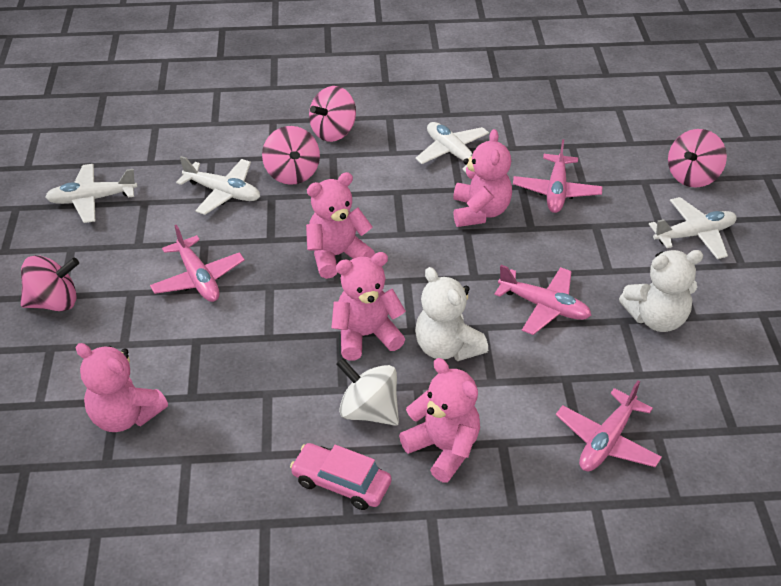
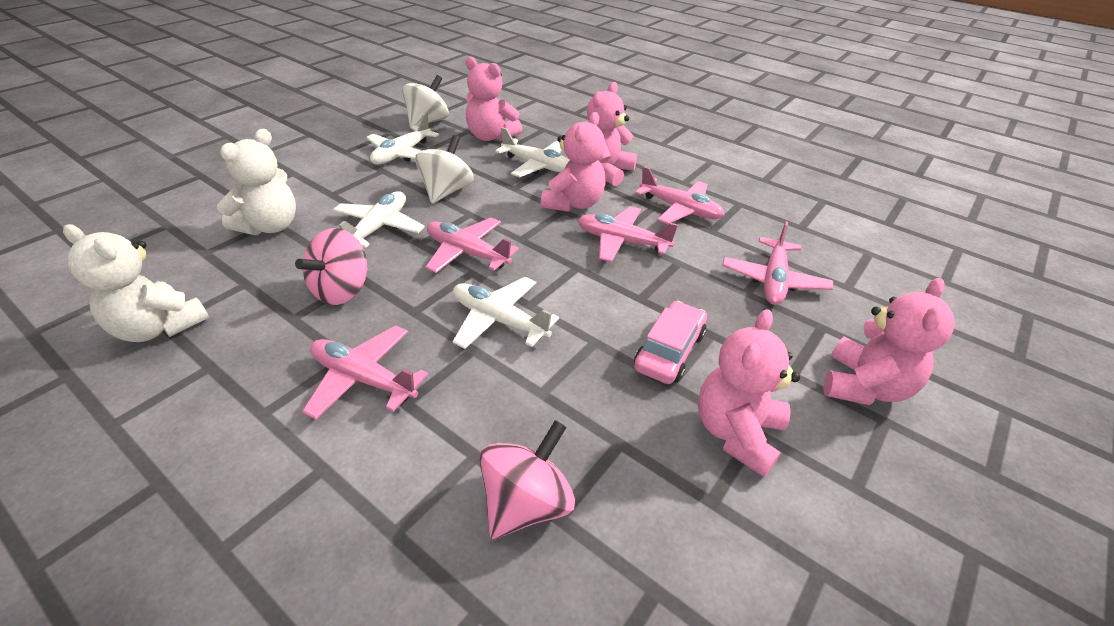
pink plane: [150,225,245,302] [494,265,591,335] [513,139,603,213] [556,380,662,471] = 4 -> [302,325,429,420] [425,218,519,273] [578,206,678,262] [635,166,724,224] [722,221,833,305] = 5
pink spinning top: [20,255,79,311] [262,126,320,185] [309,86,356,142] [668,129,727,188] = 4 -> [295,228,368,305] [480,420,575,539] = 2
white spinning top: [336,358,399,426] = 1 -> [402,75,449,129] [415,135,474,203] = 2

